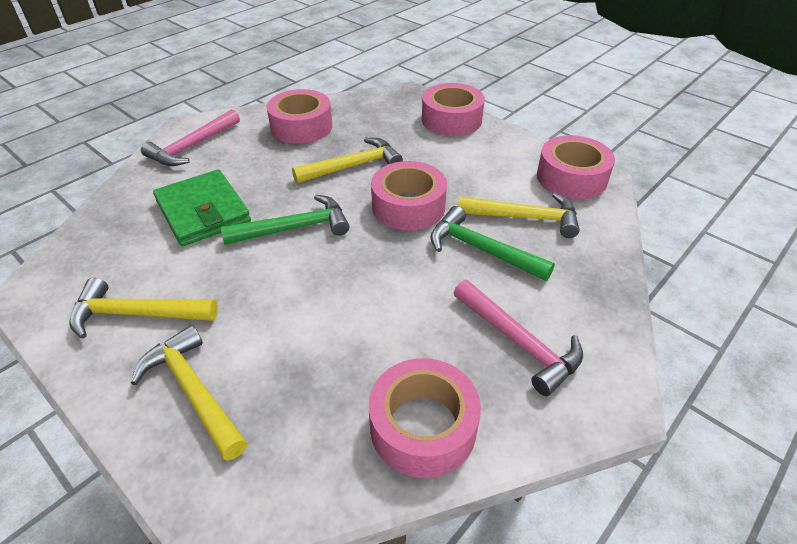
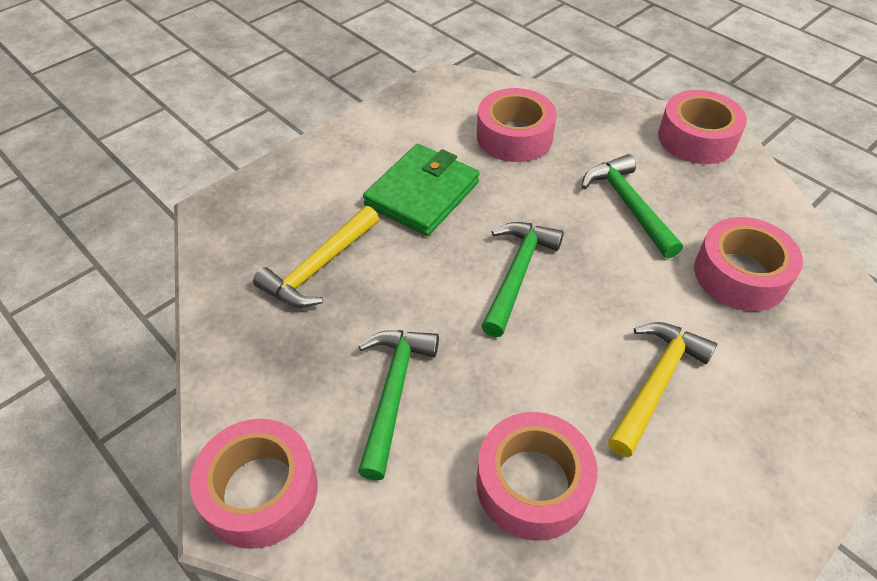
green hammer: [221,195,349,245] [430,206,555,281] = 2 -> [358,330,439,480] [481,222,564,337] [582,154,683,259] = 3
pink hammer: [141,109,240,166] [454,280,583,396] = 2 -> none = 0
yellow hammer: [69,277,218,339] [131,325,247,461] [292,138,403,183] [458,193,580,238] = 4 -> [253,206,379,308] [608,322,717,457] = 2

